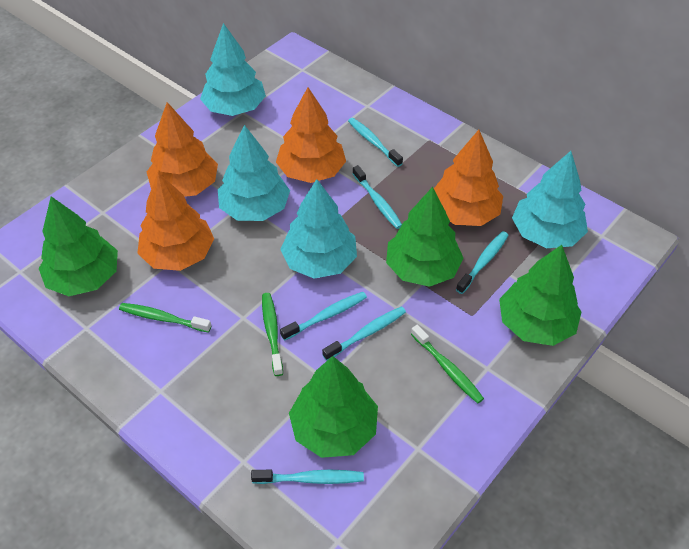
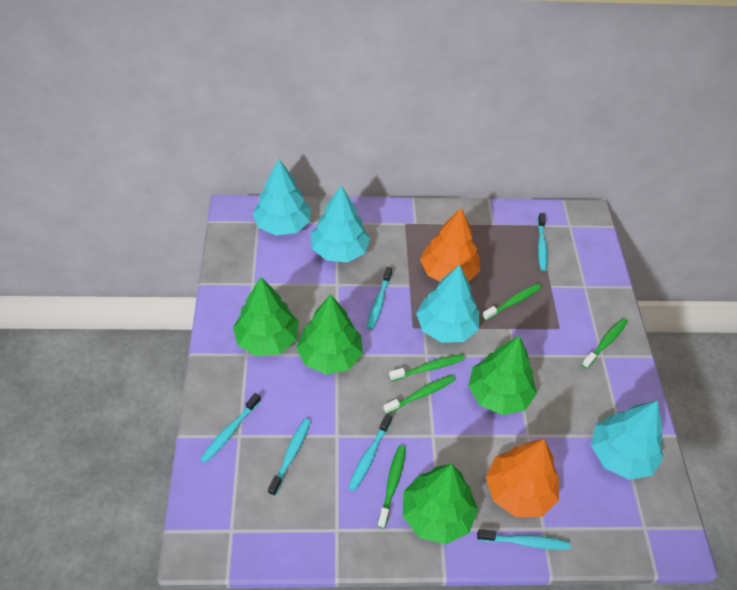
green toothbrush: [119,303,211,333] [262,293,283,376] [411,325,484,403] = 3 -> [377,445,406,528] [383,375,456,414] [389,354,465,381] [482,283,542,321] [582,318,628,369] = 5
orange tree: [137,173,214,271] [147,102,218,197] [276,87,346,183] [434,130,503,226] = 4 -> [420,208,480,282] [486,439,559,517] = 2

